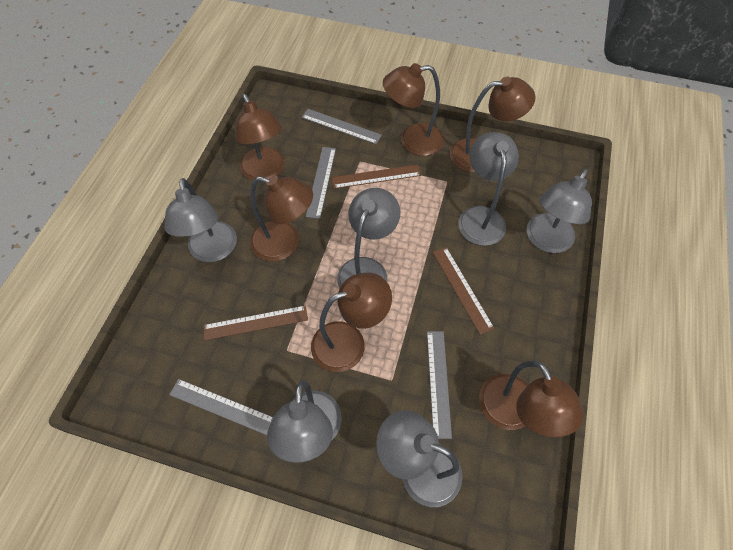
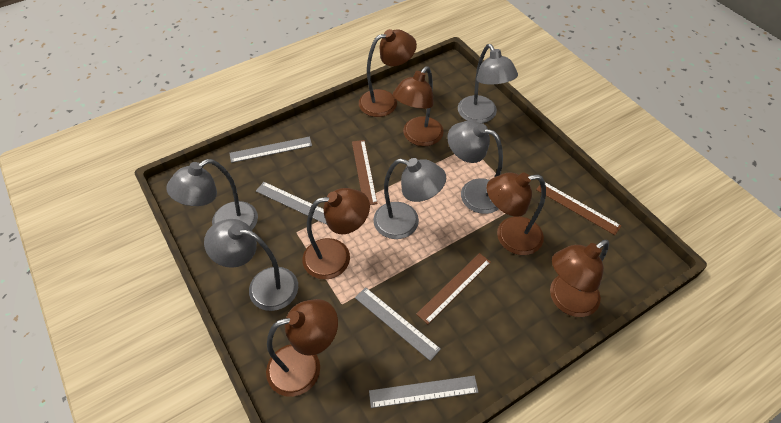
grey lamp: [164,178,237,262] [267,380,342,463] [337,188,400,288] [376,410,462,507] [458,132,519,246] [527,169,592,253] = 6 -> [166,159,258,230] [204,219,298,311] [373,158,446,239] [447,121,503,214] [458,44,518,123] = 5

